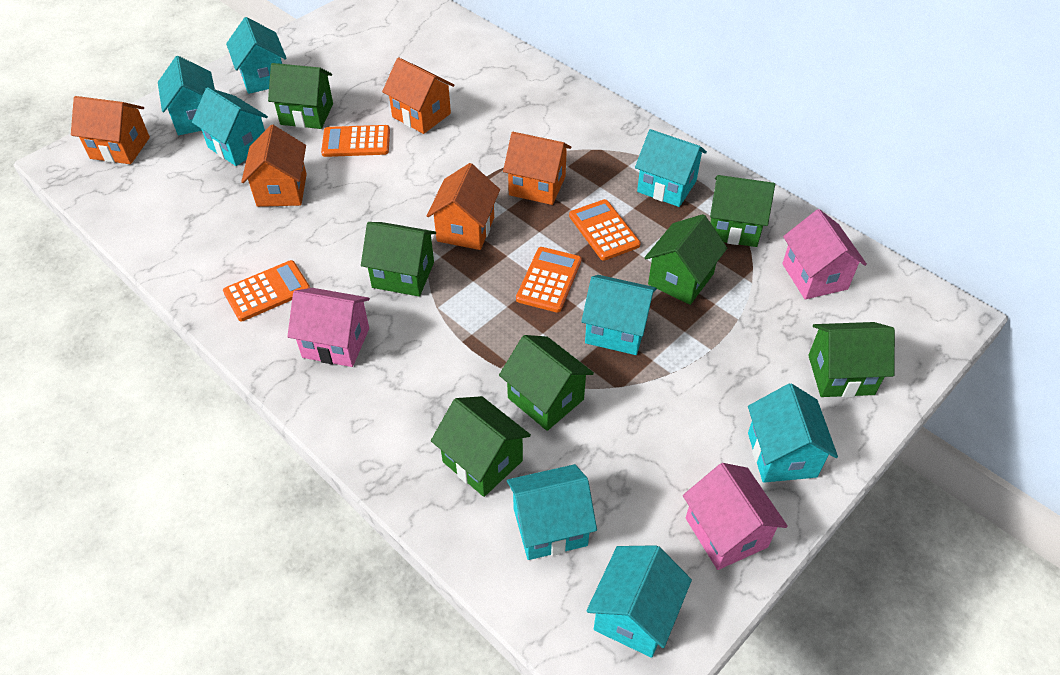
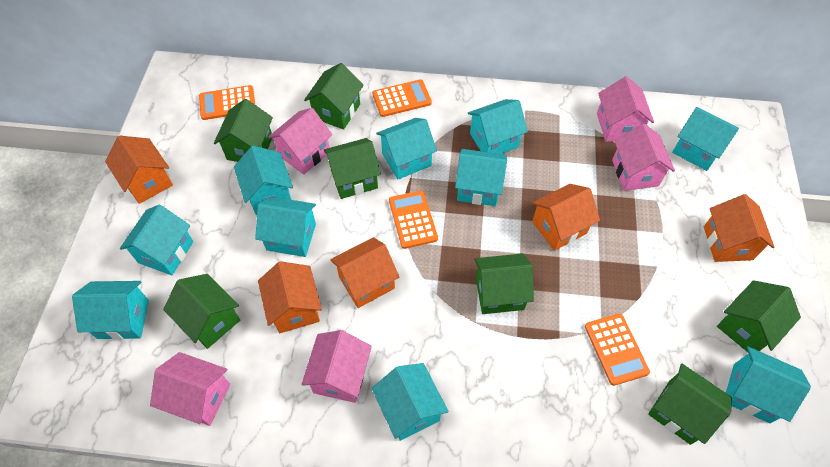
pink house: [287,288,370,367] [683,463,788,570] [782,209,867,299] = 3 -> [150,352,230,426] [268,108,332,175] [301,330,372,403] [597,76,654,142] [612,124,675,191] = 5
turquoise house: [158,56,215,135] [192,87,268,166] [226,17,287,94] [507,464,597,560] [581,275,657,355] [586,545,692,658] [635,129,707,207] [748,383,838,483] = 8 -> [72,281,149,340] [120,205,193,275] [234,146,293,215] [255,197,316,257] [371,363,449,441] [376,118,437,180] [455,149,507,206] [468,99,528,154] [672,107,739,171] [726,346,811,423] = 10

